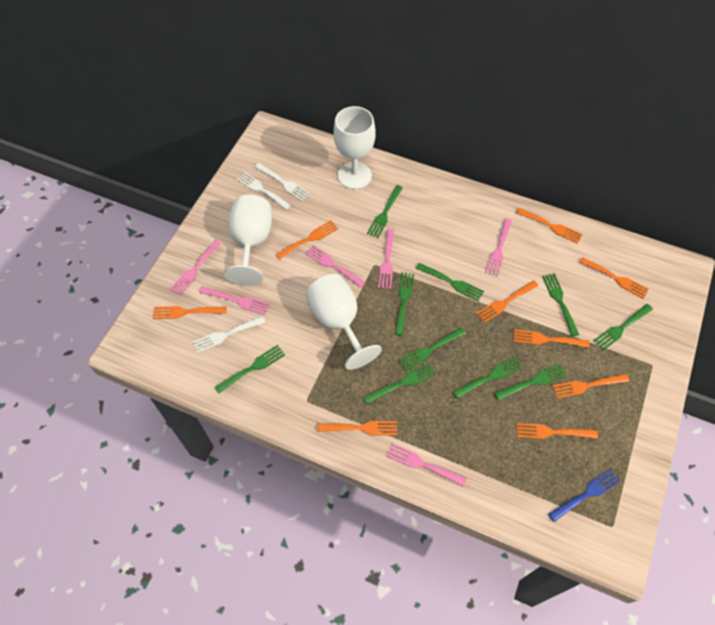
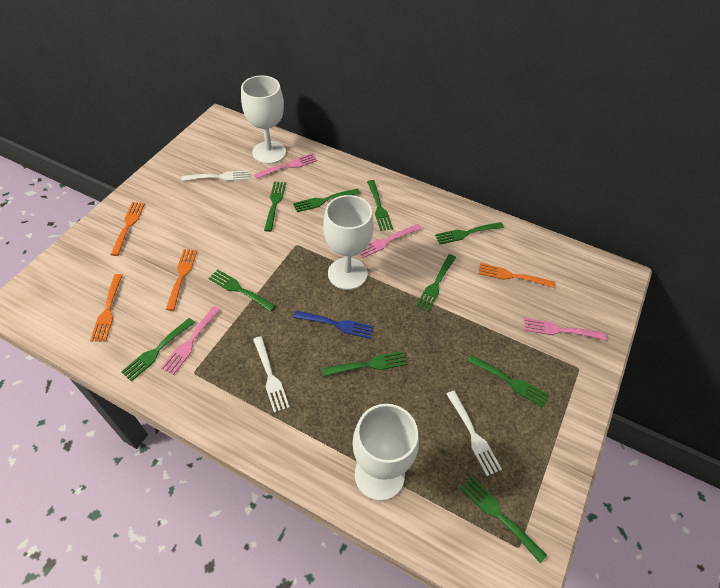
orange fork: [153,306,226,319] [276,221,338,260] [317,421,397,435] [476,280,539,323] [514,329,590,348] [516,208,582,244] [516,423,598,439] [552,374,629,399] [579,257,649,299] = 9 -> [90,274,123,342] [110,202,145,256] [166,249,197,311] [478,263,555,288] = 4
pink fork: [170,240,221,295] [199,286,270,315] [305,245,366,288] [378,229,394,289] [386,443,467,487] [485,219,512,276] = 6 -> [161,306,220,375] [254,153,317,179] [360,224,422,258] [525,318,607,340] = 4

